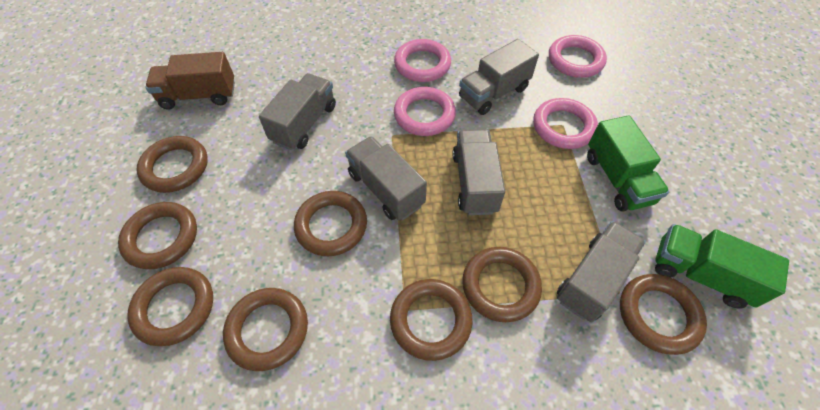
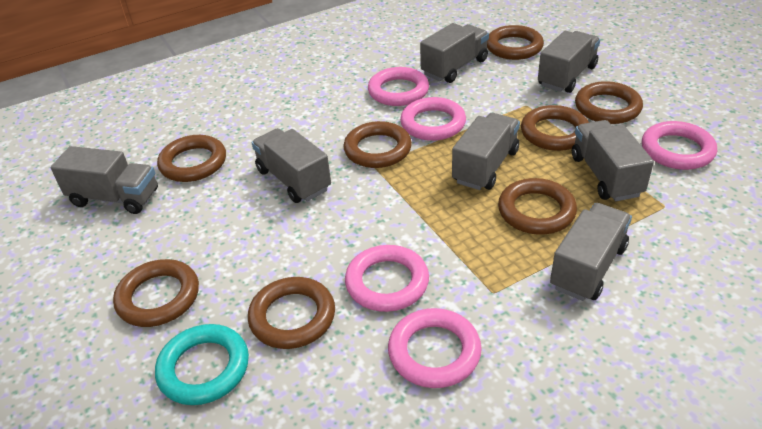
brown truck: [145,52,235,110] = 1 -> none = 0
green truck: [587,115,669,211] [655,224,789,308] = 2 -> none = 0
grey truck: [259,73,336,150] [345,136,427,220] [452,129,505,215] [459,39,539,115] [557,221,646,322] = 5 -> [51,146,158,214] [252,128,331,203] [420,23,489,83] [452,113,520,190] [538,31,600,93] [550,203,632,301] [572,120,654,201] = 7
pink ring: [394,39,451,82] [394,87,456,136] [533,98,598,149] [549,35,607,78] = 4 -> [345,245,429,312] [368,67,429,106] [388,308,482,388] [400,97,466,141] [642,121,717,170] = 5
turquoise ring: none = 0 -> [155,324,249,405] = 1

